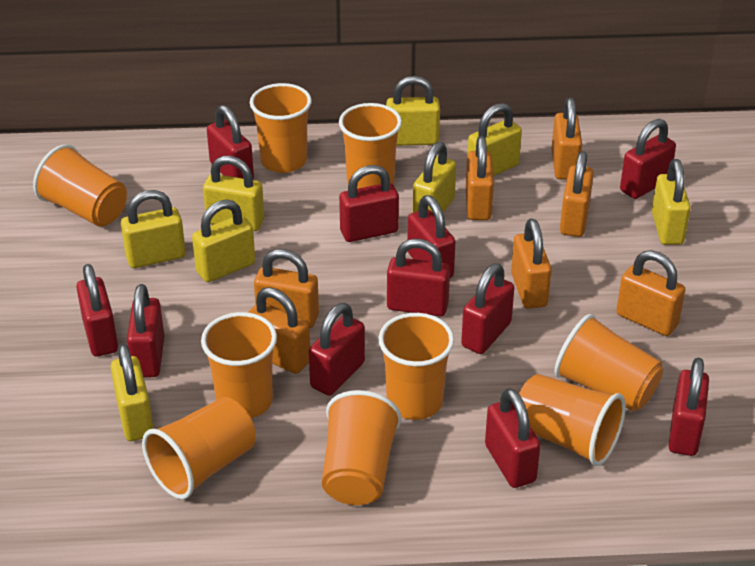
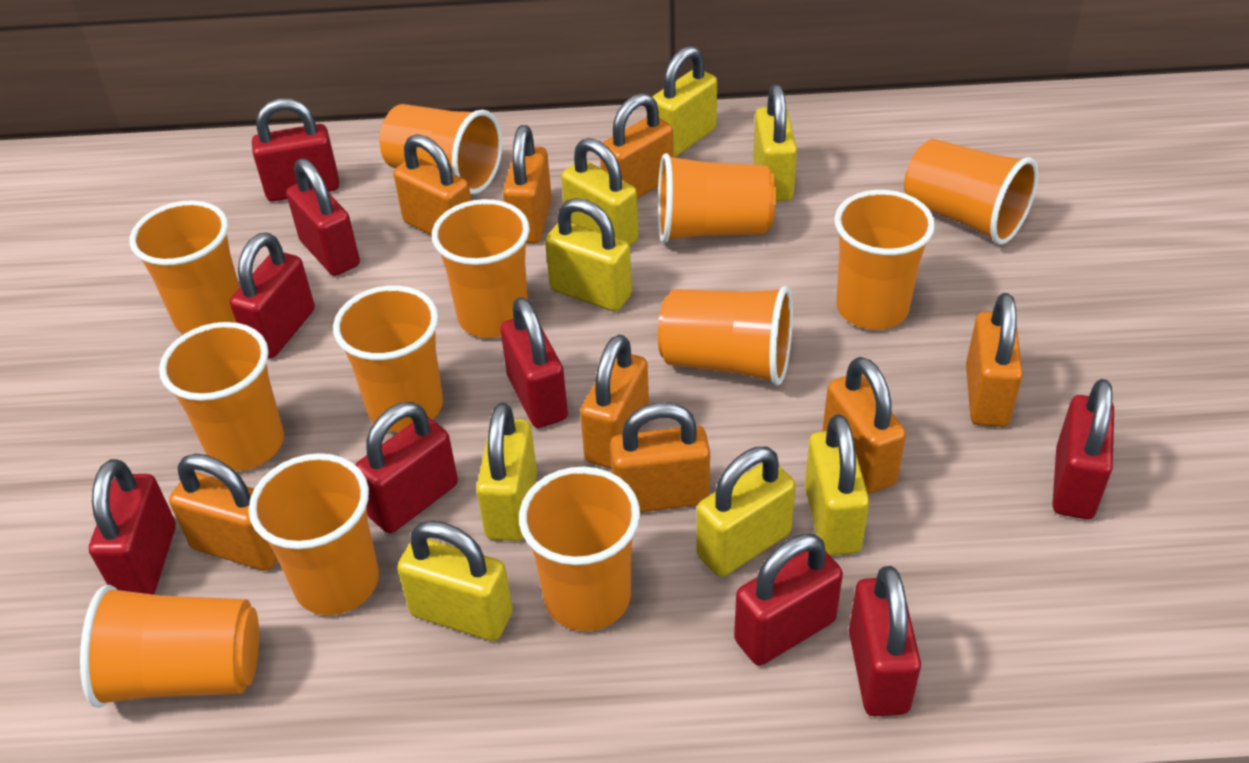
orange cup: [33,144,127,227] [142,397,255,499] [201,312,277,418] [250,83,312,173] [322,390,401,505] [339,103,402,189] [378,313,454,420] [519,374,626,466] [554,314,663,412] = 9 -> [80,585,259,708] [130,200,240,334] [159,322,284,471] [249,453,379,615] [333,285,443,432] [379,104,502,194] [432,199,530,338] [519,467,640,631] [658,153,776,243] [658,286,793,385] [834,190,935,330] [904,139,1038,245] = 12
orange padlock: [248,287,310,374] [254,249,319,328] [466,136,494,220] [511,219,552,309] [551,98,582,180] [560,151,594,237] [616,250,685,336] = 7 -> [169,454,278,570] [394,134,471,235] [503,125,552,244] [580,334,649,468] [600,93,673,199] [610,402,710,512] [823,357,906,493] [966,293,1023,427] = 8
red padlock: [76,264,118,357] [127,284,165,378] [207,105,254,179] [309,303,365,396] [339,165,399,242] [387,239,450,316] [408,195,455,278] [461,263,514,354] [485,388,540,488] [620,119,676,199] [668,357,709,456] = 11 -> [89,459,176,595] [230,233,315,358] [252,98,339,201] [286,158,360,276] [355,402,458,533] [500,297,568,428] [734,534,843,665] [849,566,921,716] [1052,379,1114,519] = 9

